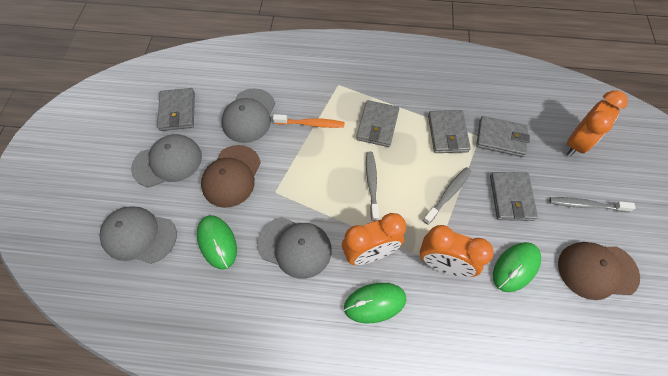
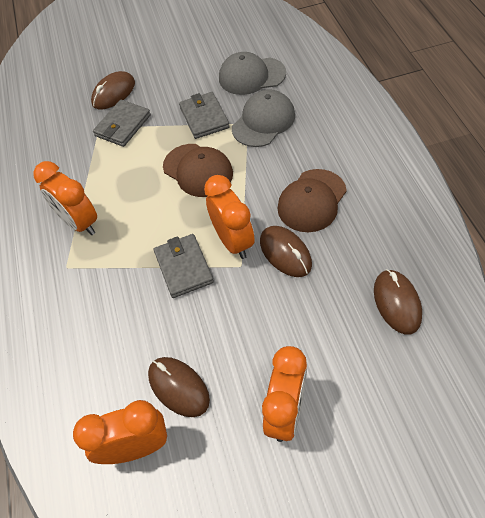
brown mouse: none = 0 -> [91,71,135,110] [148,357,210,417] [260,226,312,277] [374,269,422,335] = 4
green mouse: [197,215,237,270] [344,283,406,323] [493,242,541,292] = 3 -> none = 0
grey cap: [100,206,177,264] [131,134,202,187] [222,88,275,143] [257,217,332,279] = 4 -> [219,52,286,95] [232,89,295,147] = 2
grey toothbrush: [366,151,379,221] [423,167,471,225] [549,197,635,212] = 3 -> none = 0
grey wallet: [157,88,195,131] [356,100,399,147] [428,110,471,153] [476,116,530,157] [490,172,538,221] = 5 -> [93,100,151,147] [154,234,214,298] [179,92,230,139] = 3
orange clock: [342,213,406,265] [420,225,494,277] [567,90,628,157] = 3 -> [33,161,97,235] [73,400,167,464] [204,175,255,259] [262,346,307,442] = 4
orange toothbrush: [273,114,345,128] = 1 -> none = 0

